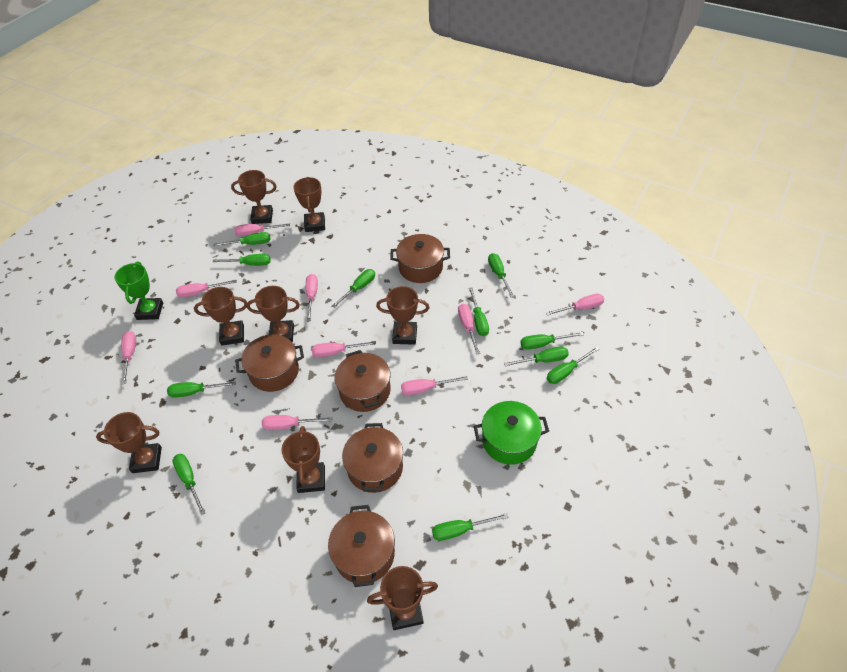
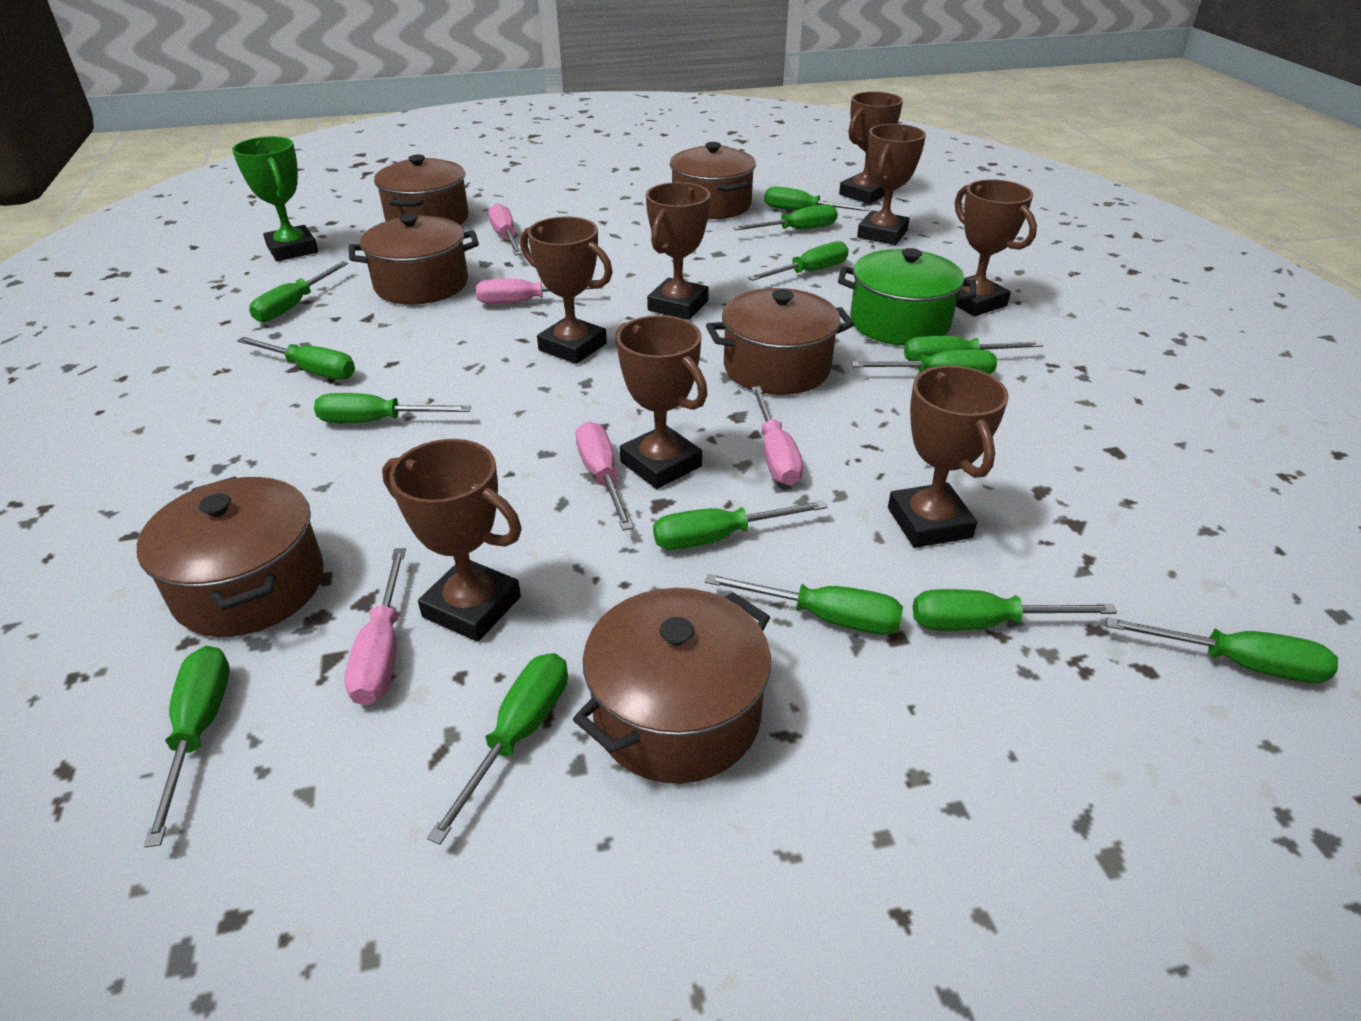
brown pot: [235,335,304,392] [328,505,395,587] [335,350,391,412] [342,423,403,493] [390,234,450,283] = 5 -> [137,476,324,637] [349,213,479,305] [374,154,469,225] [573,588,771,784] [670,142,756,219] [706,288,854,395] = 6
green screwdriver: [167,381,236,398] [172,454,205,515] [213,254,271,266] [214,232,271,246] [332,269,375,308] [432,513,509,541] [469,288,489,336] [488,253,514,297] [504,346,569,366] [521,332,584,350] [547,347,599,384] = 11 -> [144,646,230,847] [237,337,355,380] [249,261,348,322] [314,393,471,423] [427,653,568,845] [653,500,827,550] [705,574,903,634] [733,204,838,230] [748,241,849,281] [764,186,870,211] [851,349,997,374] [904,336,1043,361] [913,589,1117,631] [1106,617,1338,683] = 14
pink screwdriver: [121,331,136,384] [176,280,237,298] [234,223,290,236] [262,415,332,430] [306,274,318,322] [312,341,376,357] [401,376,468,395] [458,304,480,354] [546,294,604,316] = 9 -> [345,548,406,705] [476,279,604,304] [488,203,522,255] [576,421,633,531] [751,386,803,485] = 5

